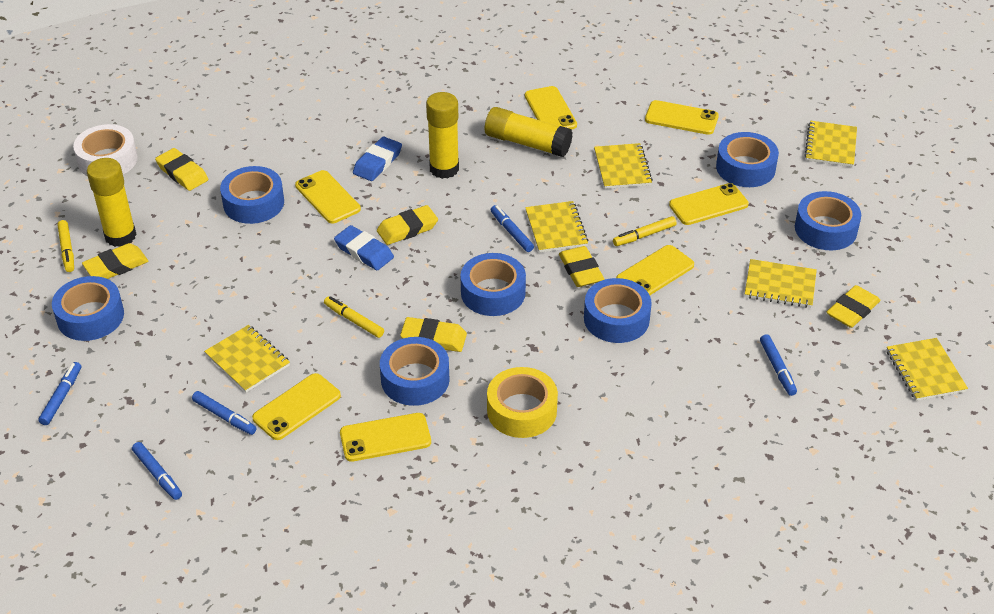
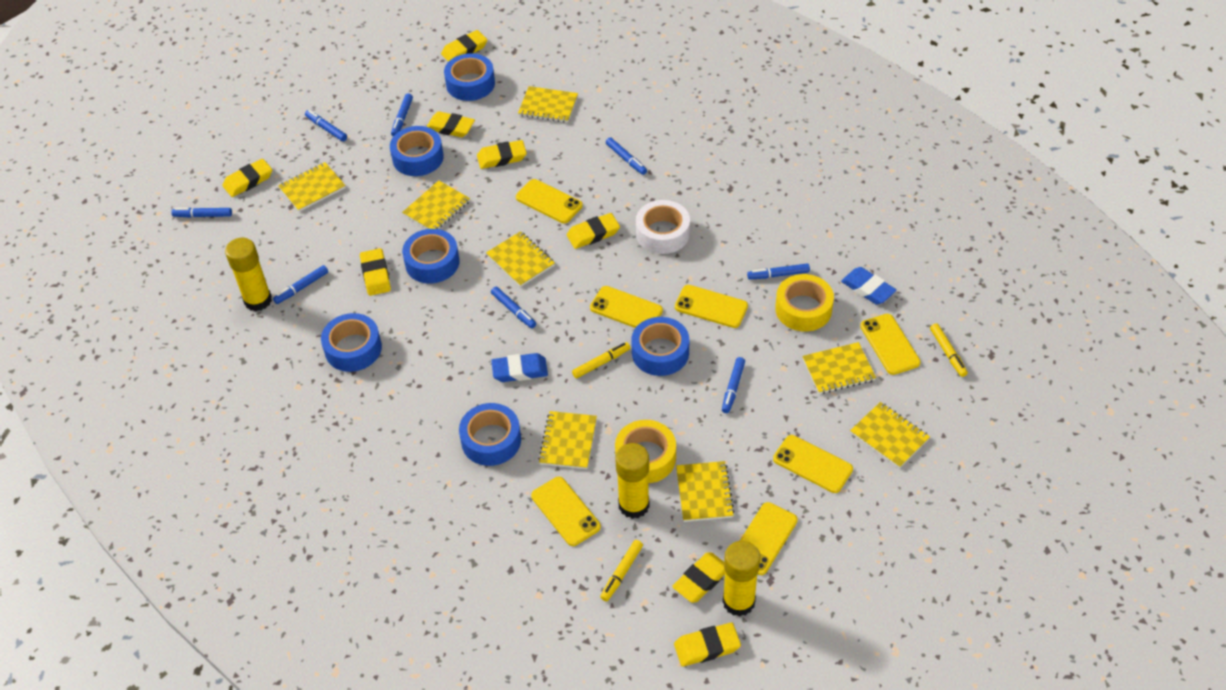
blue marker: [38,362,81,425] [132,442,182,500] [192,391,257,435] [491,205,534,252] [760,334,797,396] = 5 -> [171,208,232,218] [273,265,328,304] [305,110,347,141] [391,93,413,136] [491,287,536,328] [606,137,647,175] [722,357,745,413] [747,263,810,280] = 8
blue tape: [52,276,124,341] [220,166,284,224] [380,337,450,406] [460,253,526,316] [584,278,652,343] [716,132,779,187] [795,191,861,250] = 7 -> [321,313,382,372] [390,126,444,176] [402,229,460,284] [444,53,495,101] [459,403,521,466] [631,317,689,376] = 6
yellow eraser: [82,243,149,279] [155,148,208,191] [377,205,438,245] [400,317,467,352] [559,246,604,287] [827,285,880,328] = 6 -> [222,159,272,197] [360,248,391,296] [426,111,475,137] [441,30,487,62] [477,140,527,169] [566,213,620,249] [672,552,725,603] [674,623,741,667] = 8
yellow notebook: [204,325,290,392] [525,201,589,253] [594,143,653,189] [745,259,817,308] [804,121,857,167] [887,338,968,401] = 6 -> [278,162,346,212] [402,180,470,229] [486,231,555,287] [518,86,578,123] [538,411,597,469] [676,461,735,522] [802,342,876,394] [850,402,930,468] = 8
yellow tape: [487,367,558,438] = 1 -> [615,420,676,483] [775,274,834,331] = 2

